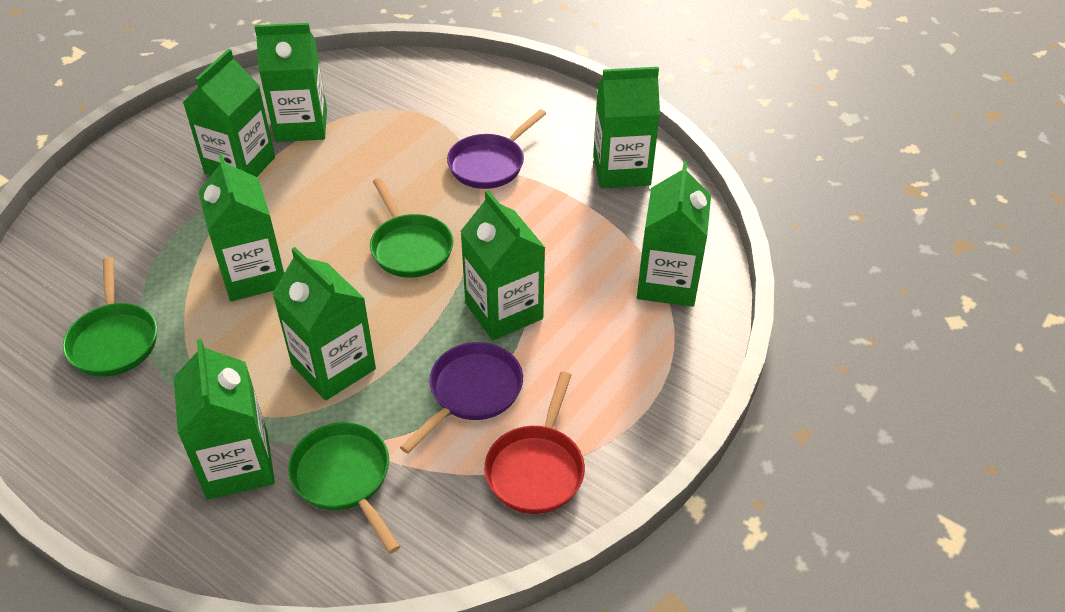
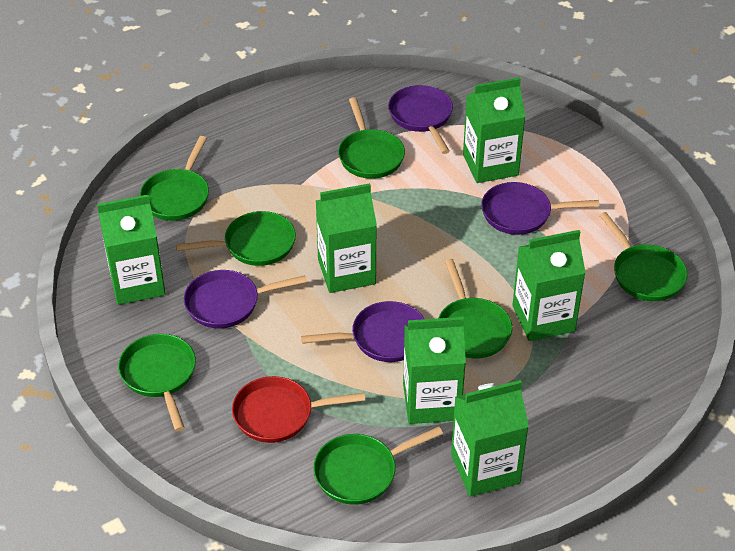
green carton: [174,339,275,500] [183,49,275,177] [198,154,284,301] [255,23,327,142] [272,247,376,401] [460,190,545,340] [593,67,660,188] [637,161,711,307] = 8 -> [97,194,166,305] [316,183,377,293] [403,317,466,424] [451,380,529,497] [463,77,526,183] [512,230,586,341] = 6
green pan: [63,257,157,377] [288,422,401,554] [370,178,453,278] = 3 -> [118,334,196,431] [140,136,209,221] [176,211,296,266] [313,427,443,505] [338,97,405,179] [438,259,513,358] [599,212,687,301] = 7
purple pan: [400,342,523,454] [447,109,547,189] = 2 -> [184,270,307,328] [301,301,425,362] [388,85,453,154] [481,182,599,235] = 4

